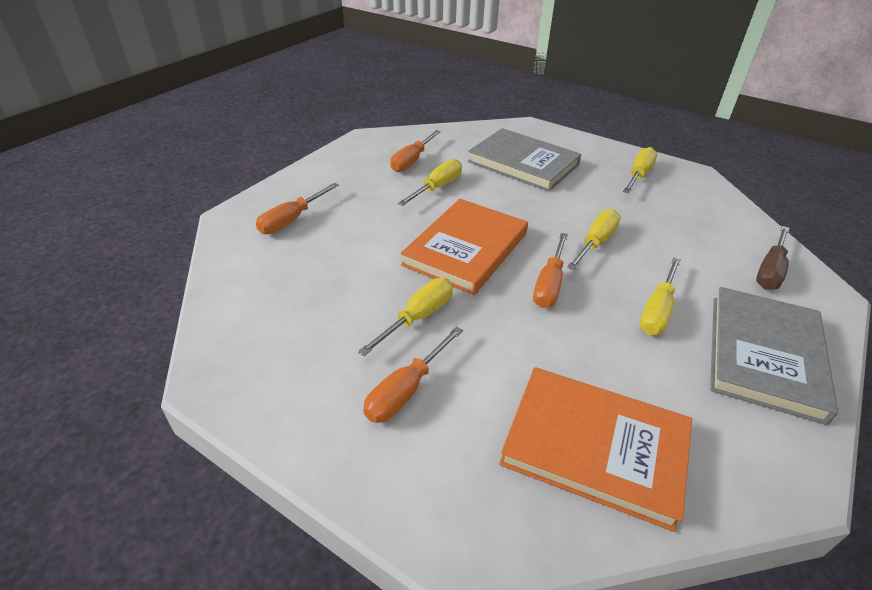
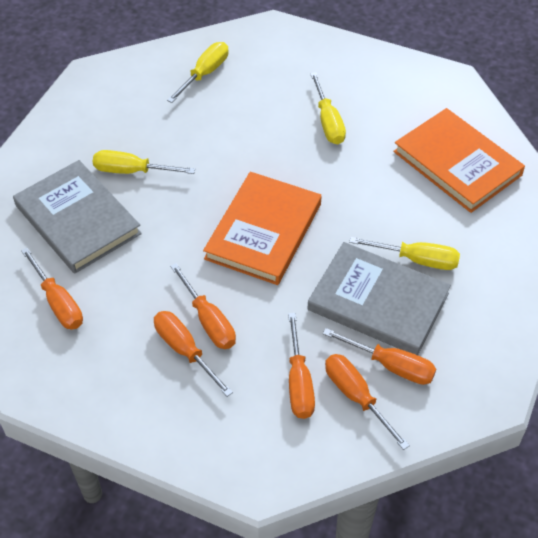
brown screwdriver: [756,226,789,290] = 1 -> none = 0
orange screwdriver: [256,183,339,234] [363,326,463,423] [390,130,441,172] [533,233,568,308] = 4 -> [21,248,83,329] [154,311,233,397] [170,263,236,349] [288,313,315,419] [323,328,436,385] [325,354,410,450] = 6
yellow screwdriver: [358,278,453,356] [398,159,462,206] [567,209,621,270] [623,147,657,193] [640,258,681,335] = 5 -> [92,150,195,174] [167,42,229,103] [310,72,346,144] [349,237,460,270] = 4

